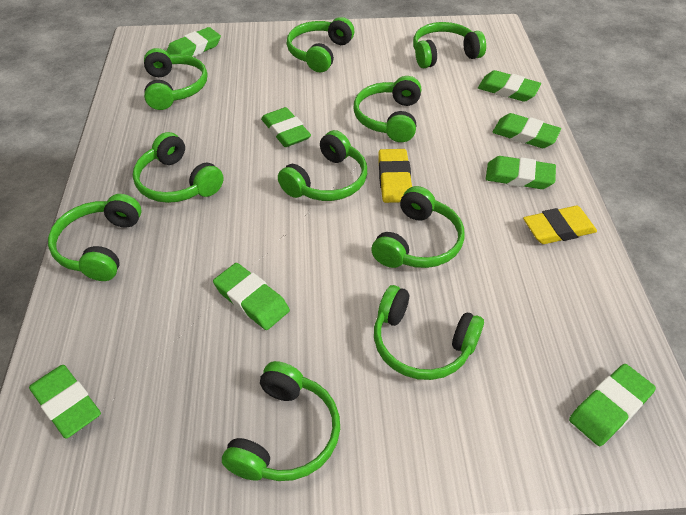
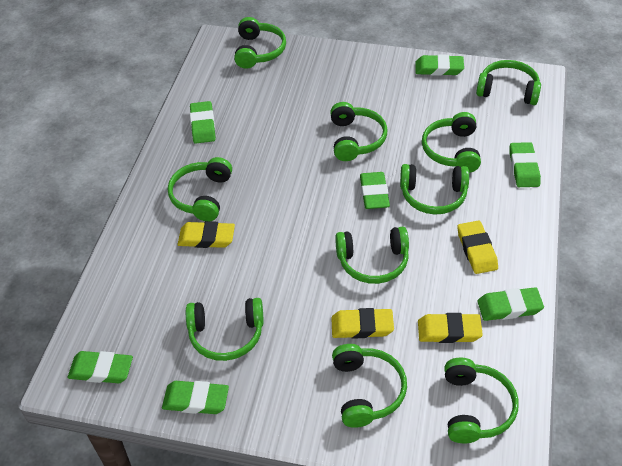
green eraser: [29,365,101,439] [166,27,221,57] [213,263,290,330] [261,107,311,147] [478,70,541,102] [486,156,556,189] [493,113,561,148] [569,364,656,446] = 8 -> [68,351,133,383] [162,381,229,414] [190,101,216,144] [360,172,390,209] [415,54,464,76] [477,287,544,321] [509,142,541,187] = 7
yellow eraser: [378,149,412,203] [523,206,597,244] = 2 -> [178,221,235,248] [331,308,394,339] [418,313,483,343] [457,220,498,274] = 4

